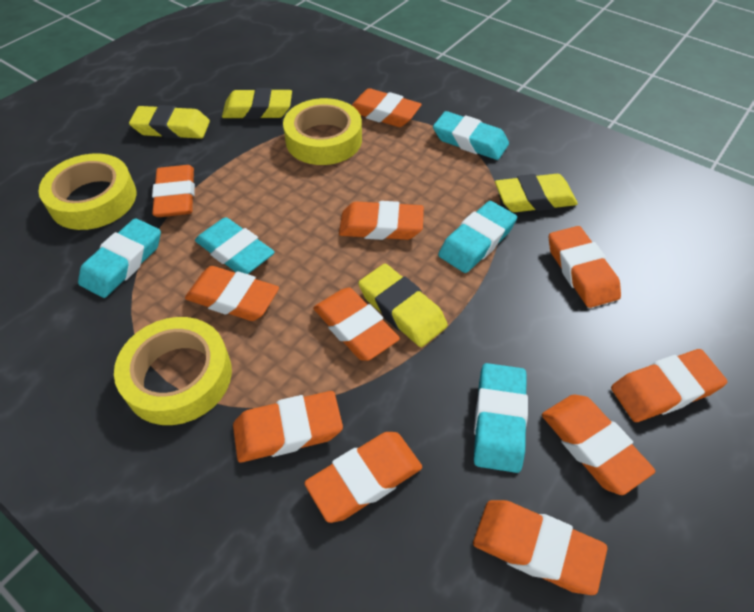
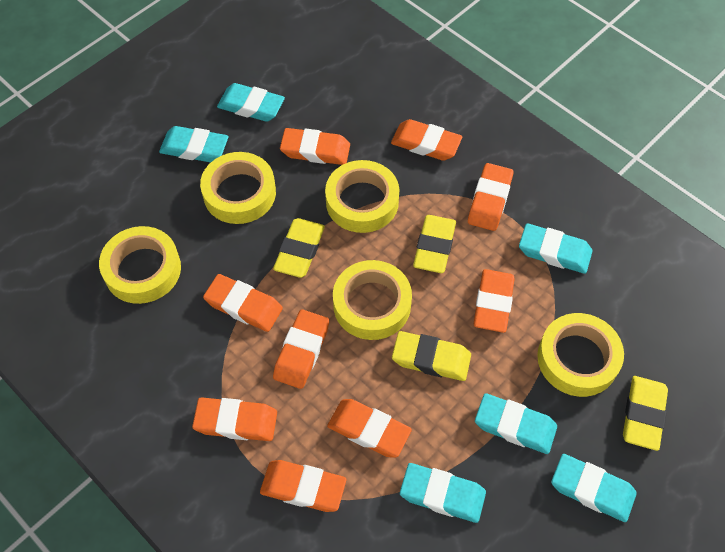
orange eraser: [152,165,195,217] [185,266,279,321] [233,391,343,463] [304,432,422,523] [313,287,400,361] [339,201,424,240] [352,88,422,127] [473,500,607,595] [542,395,655,495] [549,226,621,308] [611,349,727,422] = 11 -> [192,397,277,441] [203,274,283,332] [260,460,346,512] [273,309,329,389] [280,128,350,165] [327,399,412,458] [391,119,462,161] [468,163,513,231] [474,269,515,333] = 9
turquoise eraser: [78,218,161,298] [195,217,275,274] [433,111,509,160] [438,201,517,273] [474,363,528,473] = 5 -> [159,126,228,163] [217,83,285,122] [400,463,486,523] [475,393,557,454] [519,223,592,274] [551,454,637,522] = 6
yellow tape: [39,153,136,230] [114,317,232,425] [283,98,362,165] = 3 -> [99,226,181,304] [200,152,276,224] [325,160,399,233] [333,260,412,340] [537,313,624,397] = 5

